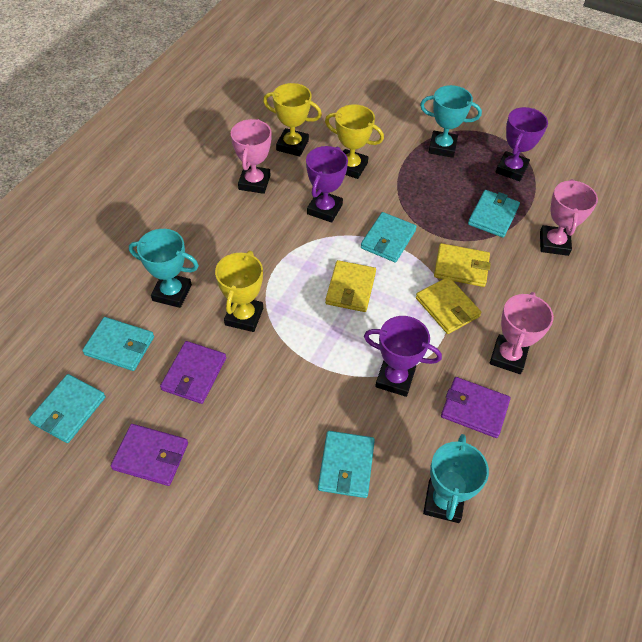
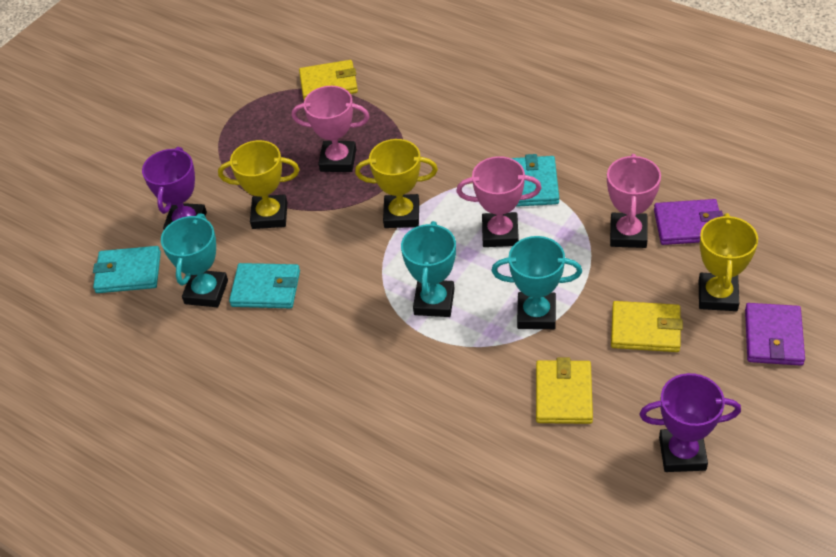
purple trophy: [306,146,348,223] [364,316,442,397] [496,107,548,181] = 3 -> [142,147,207,229] [639,373,741,472] = 2
purple wallet: [111,424,188,486] [160,341,226,404] [441,377,511,438] = 3 -> [654,199,723,245] [745,303,805,366] = 2
turquoise wallet: [29,374,106,443] [82,317,154,371] [318,431,375,498] [361,212,417,262] [468,190,520,238] = 5 -> [93,246,161,293] [229,263,300,308] [511,154,559,207] = 3

